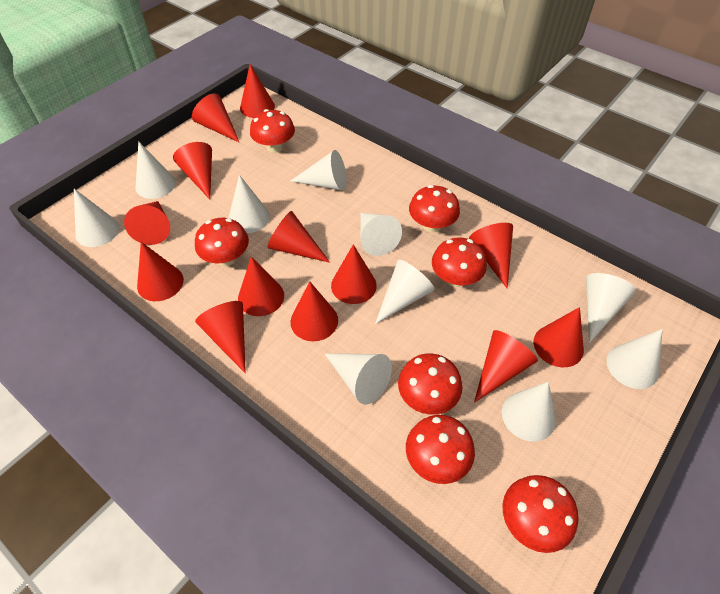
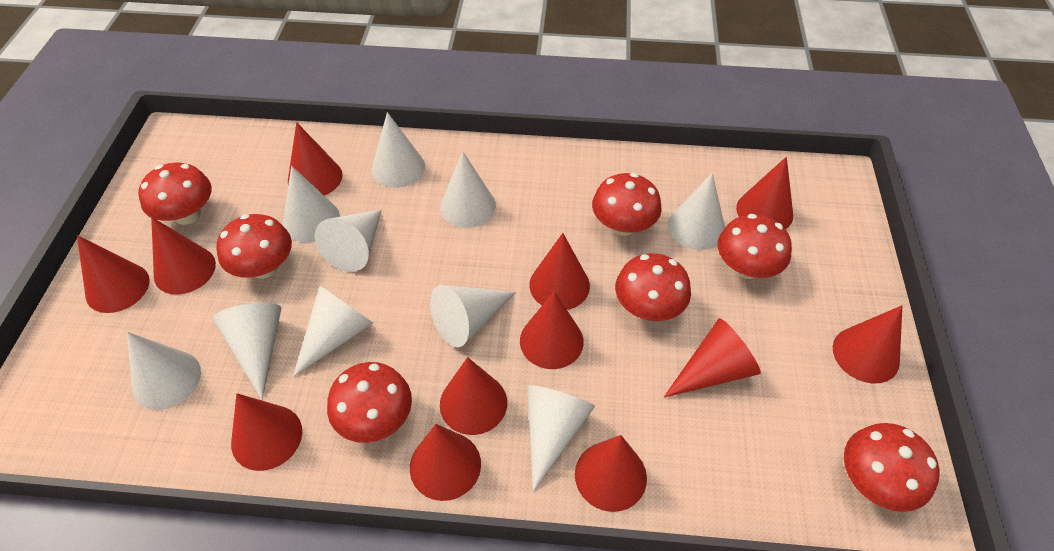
red cone: [124,201,170,245] [137,242,184,301] [173,142,212,199] [192,93,240,143] [195,301,246,373] [238,256,284,316] [240,64,275,118] [267,211,330,263] [291,281,338,341] [331,244,377,304] [469,223,513,289] [474,330,538,403] [534,307,584,367] = 13 -> [77,235,149,313] [151,217,216,294] [231,393,302,471] [288,122,343,195] [410,424,481,501] [440,357,507,435] [520,291,584,369] [529,233,590,310] [575,435,647,512] [664,318,761,398] [736,157,793,229] [833,306,902,384] = 12

